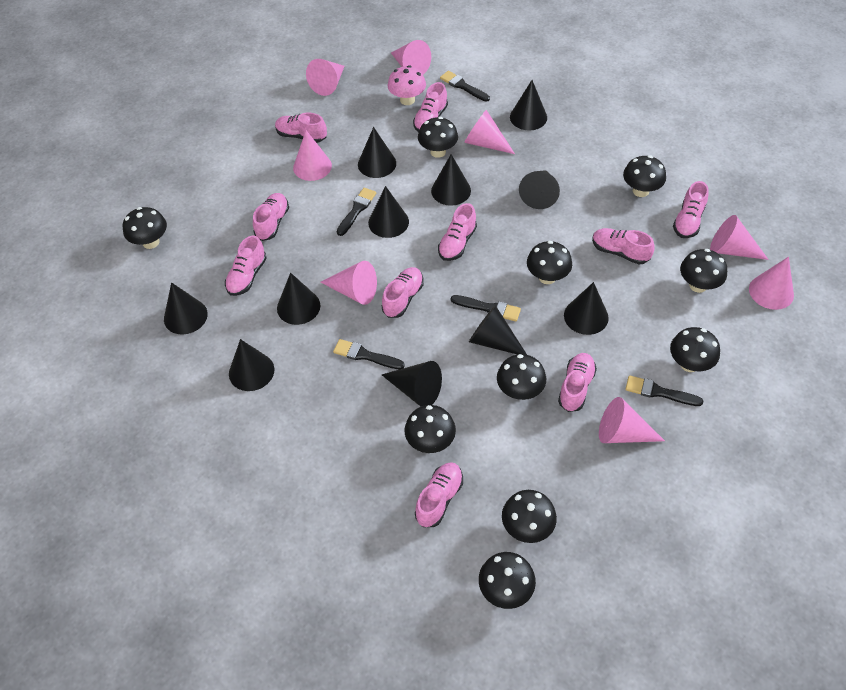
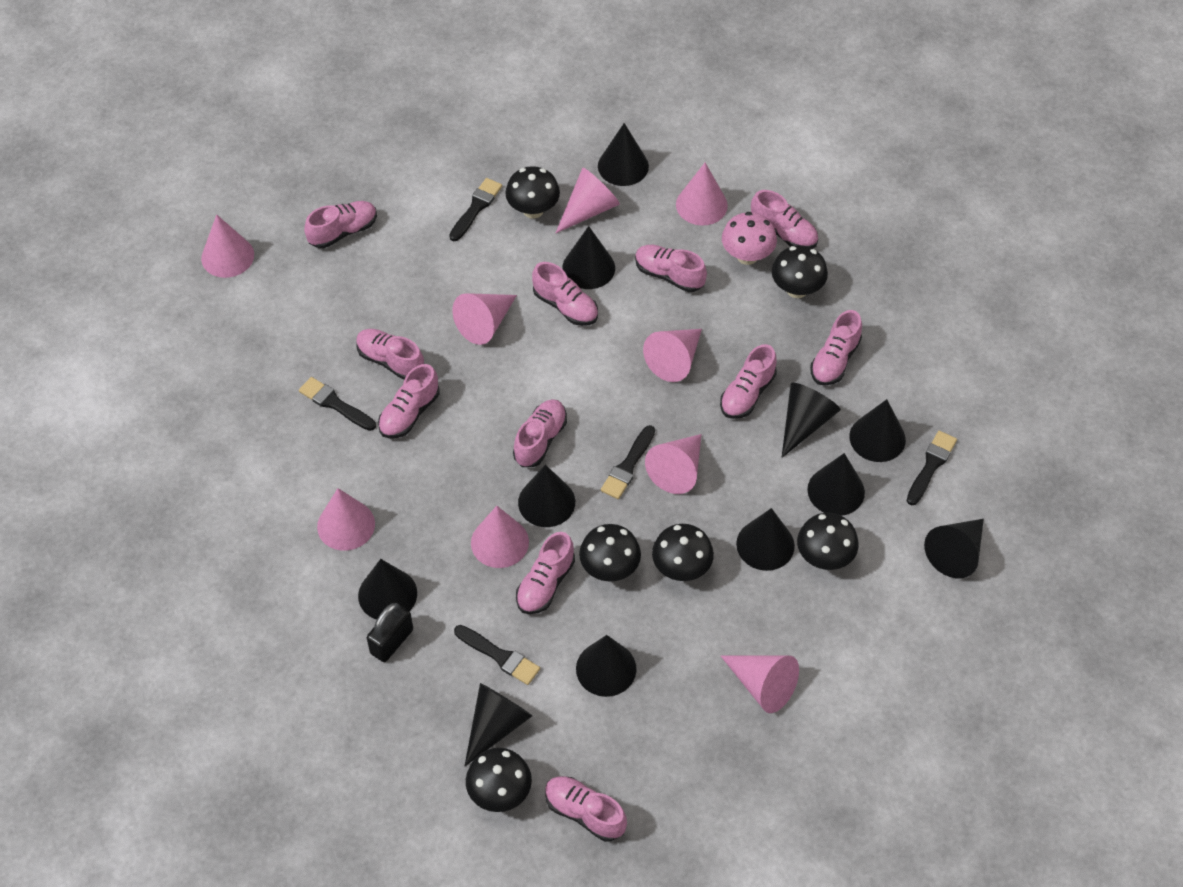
black mushroom: [123,207,167,249] [404,405,456,453] [418,117,458,158] [479,552,536,609] [497,354,546,400] [502,490,557,543] [527,241,572,284] [623,155,666,197] [670,327,720,372] [680,249,727,293] = 10 -> [466,748,532,812] [505,166,560,219] [579,524,641,582] [652,524,714,581] [772,245,828,298] [797,513,859,570] = 6
black padlock: none = 0 -> [367,603,413,662] = 1
pink cone: [293,130,332,181] [306,59,345,96] [320,261,377,305] [391,40,431,75] [464,110,515,154] [599,397,665,443] [710,215,769,260] [749,257,794,310] = 8 -> [201,214,254,278] [317,488,375,551] [452,293,517,345] [471,506,529,568] [556,168,620,233] [643,329,702,382] [645,434,702,494] [676,163,728,226] [721,656,799,713] = 9
pink shoe: [225,236,267,296] [253,193,289,241] [275,113,327,143] [382,267,424,318] [413,82,448,132] [415,462,463,527] [438,203,477,261] [558,353,597,412] [592,228,655,264] [673,181,709,238] = 10 -> [304,201,377,248] [356,329,424,380] [378,364,439,438] [513,399,567,467] [516,532,575,614] [532,262,598,326] [545,776,627,842] [635,245,707,292] [720,344,777,419] [751,190,818,248] [810,310,862,386] = 11

